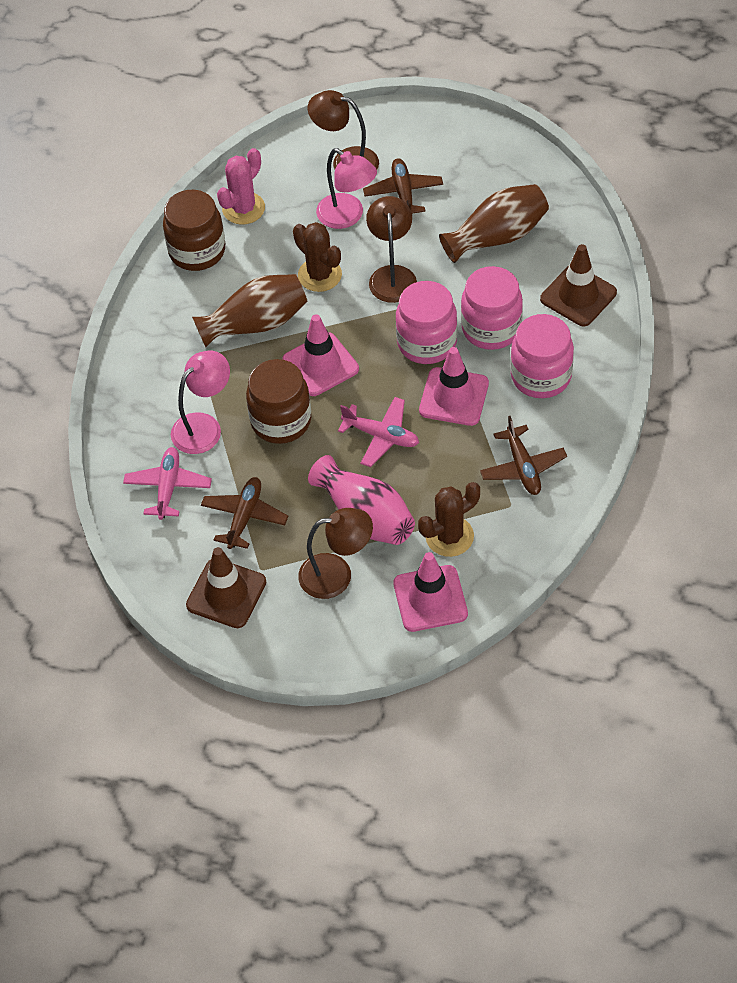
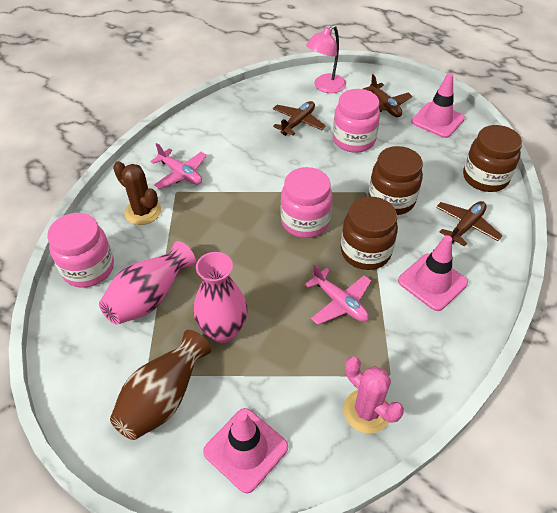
brown cactus: [293,222,342,292] [418,482,480,557] = 2 -> [113,161,161,225] = 1
brown jar: [163,190,225,271] [246,359,311,444] = 2 -> [341,197,398,270] [369,146,423,215] [463,125,522,192] = 3
brown lamp: [298,508,373,599] [308,90,379,169] [366,196,417,303] = 3 -> none = 0
brown traffic cone: [186,547,266,628] [540,244,617,326] = 2 -> none = 0
brown vase: [192,274,308,347] [439,184,549,263] = 2 -> [110,330,211,440] = 1
pink lamp: [171,351,230,454] [316,148,377,229] = 2 -> [306,25,346,93] = 1
pink vase: [308,455,415,545] = 1 -> [99,241,196,325] [194,252,248,343] = 2

